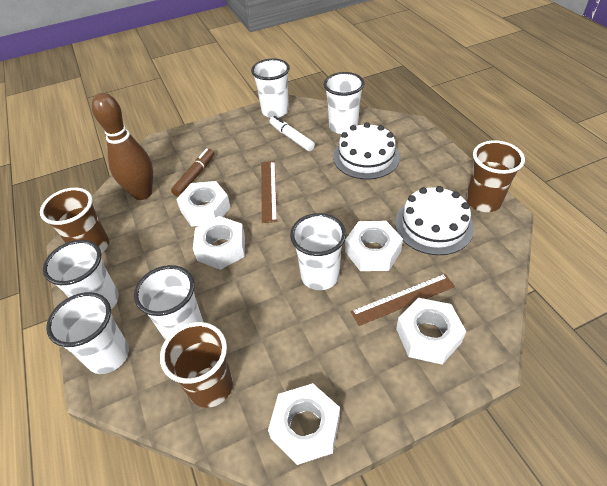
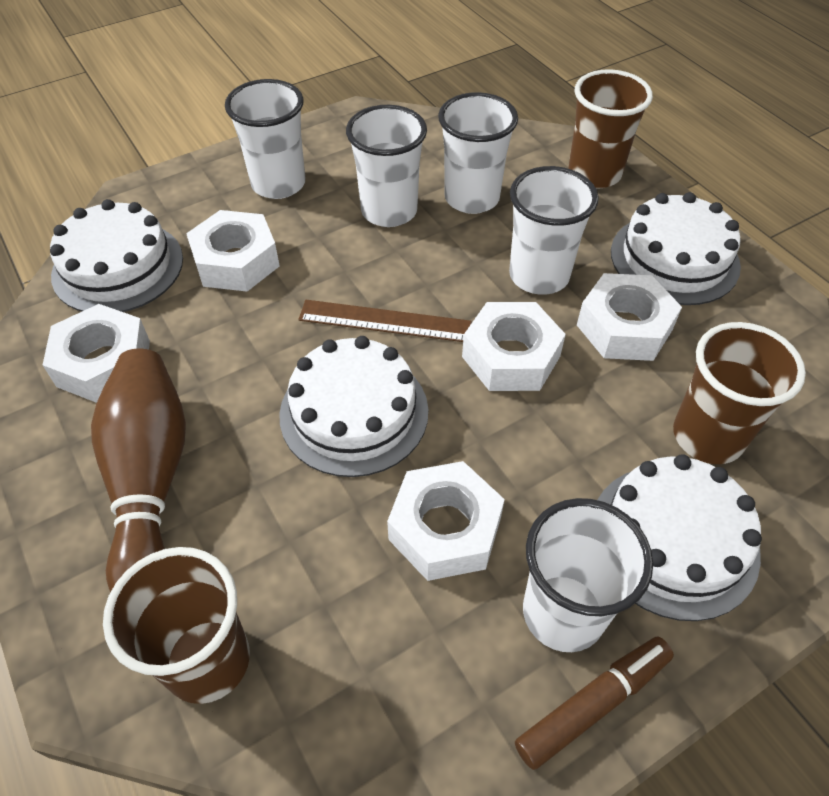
brown ruler: [261,161,277,223] [351,274,455,326] = 2 -> [298,300,471,342] = 1
white cake: [333,122,400,179] [395,186,474,255] = 2 -> [50,199,183,312] [279,336,428,477] [597,454,762,621] [611,192,741,305] = 4
white cup: [43,240,119,309] [46,292,129,374] [134,265,203,340] [251,58,290,118] [290,213,346,290] [324,72,364,134] = 6 -> [225,79,305,199] [346,105,427,227] [438,92,518,214] [509,166,599,295] [523,498,653,652] = 5
white marker: [270,116,315,151] = 1 -> none = 0

